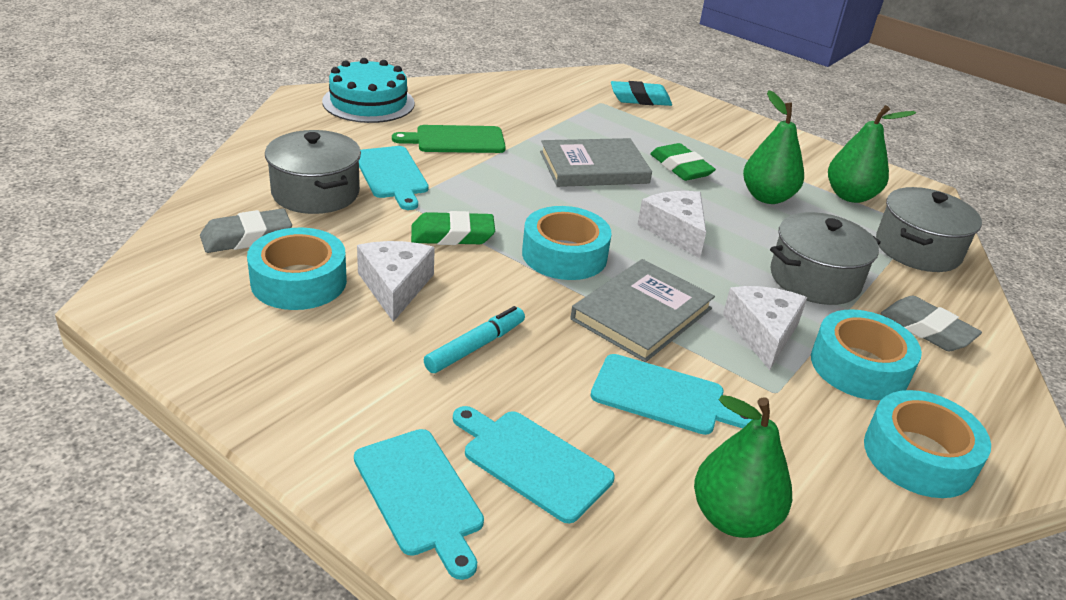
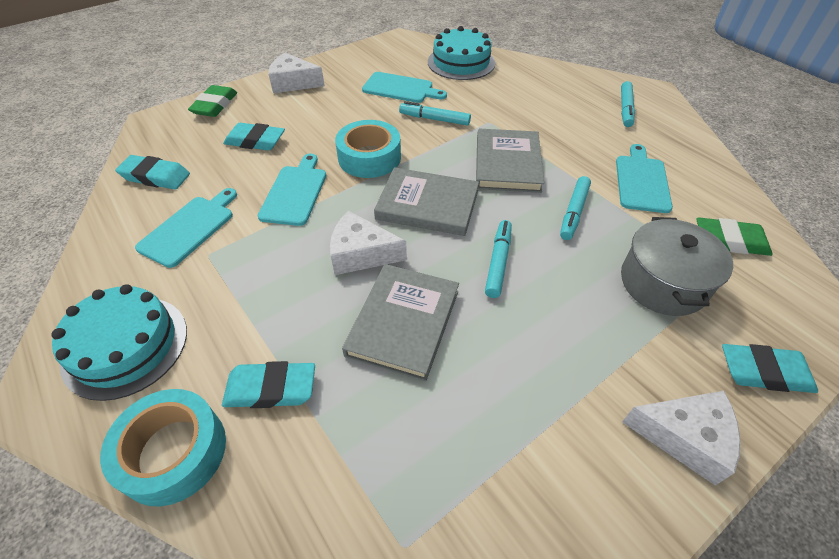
green cutting board: [392,125,506,153] = 1 -> none = 0
green pear: [694,395,792,538] [743,90,804,204] [828,105,916,203] = 3 -> none = 0
grey book: [540,138,652,187] [571,259,715,362] = 2 -> [342,264,459,381] [374,167,479,236] [476,129,544,193] = 3
grey eraser: [200,209,292,253] [881,296,982,351] = 2 -> none = 0
grey pot: [265,130,361,214] [770,212,881,305] [876,187,982,272] = 3 -> [621,217,733,316] = 1
turquoise cake: [322,58,415,123] = 1 -> [52,284,187,401] [428,26,495,80] = 2
turquoise eraser: [611,81,672,106] = 1 -> [115,155,190,189] [222,361,315,408] [223,123,285,151] [722,344,818,393] = 4
turquoise marker: [424,306,525,373] = 1 -> [399,101,471,126] [485,220,512,298] [560,176,591,240] [621,81,635,127] = 4
turquoise tape: [247,228,347,310] [522,206,612,280] [811,309,922,400] [864,390,991,498] = 4 -> [100,389,226,506] [335,120,401,178] = 2

